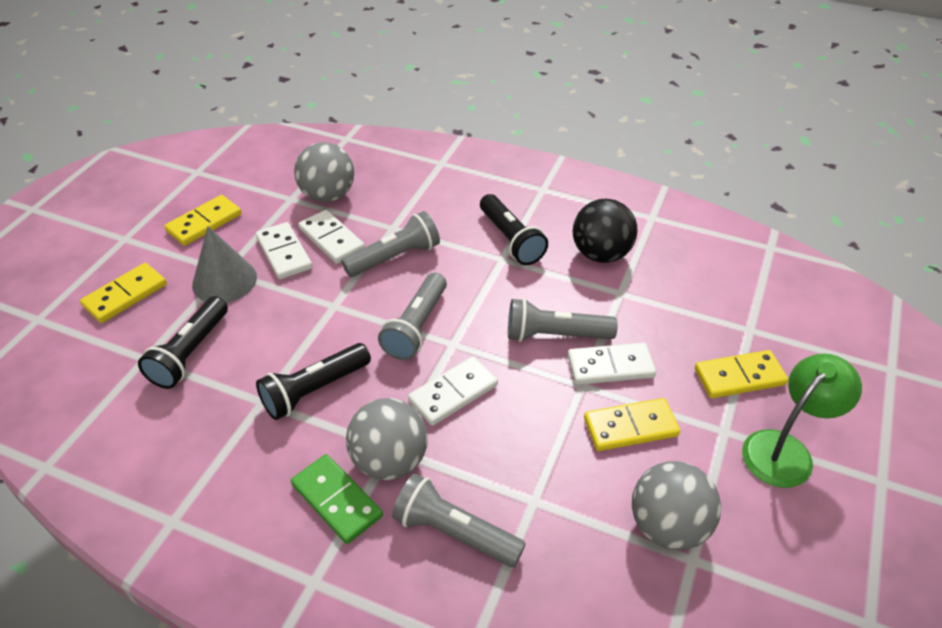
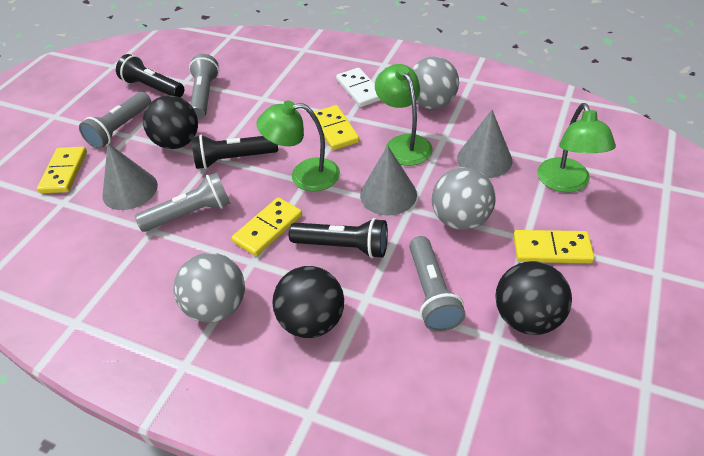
black ball: [573,199,638,263] = 1 -> [143,95,198,149] [272,266,344,338] [495,261,572,335] = 3
green domino: [291,454,383,544] = 1 -> none = 0
green lamp: [742,354,862,488] = 1 -> [257,101,340,191] [375,64,433,166] [537,103,616,192] = 3
grey cone: [192,226,257,303] = 1 -> [103,143,158,210] [360,145,417,215] [457,110,512,178] = 3
white domino: [256,222,312,279] [298,210,365,264] [408,356,498,426] [568,343,656,385] = 4 -> [336,68,380,107] = 1

